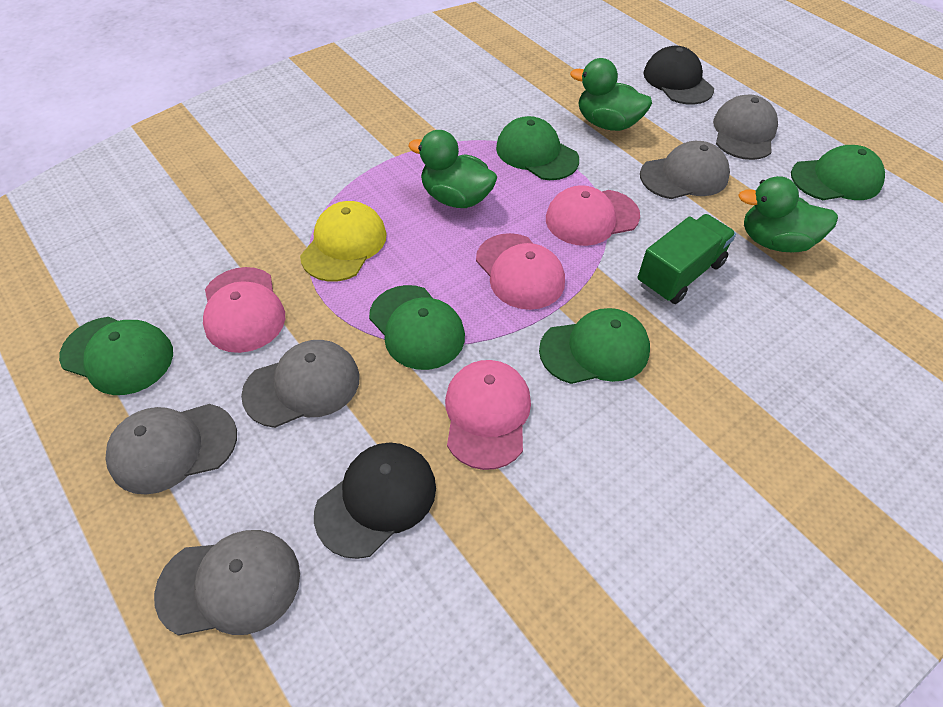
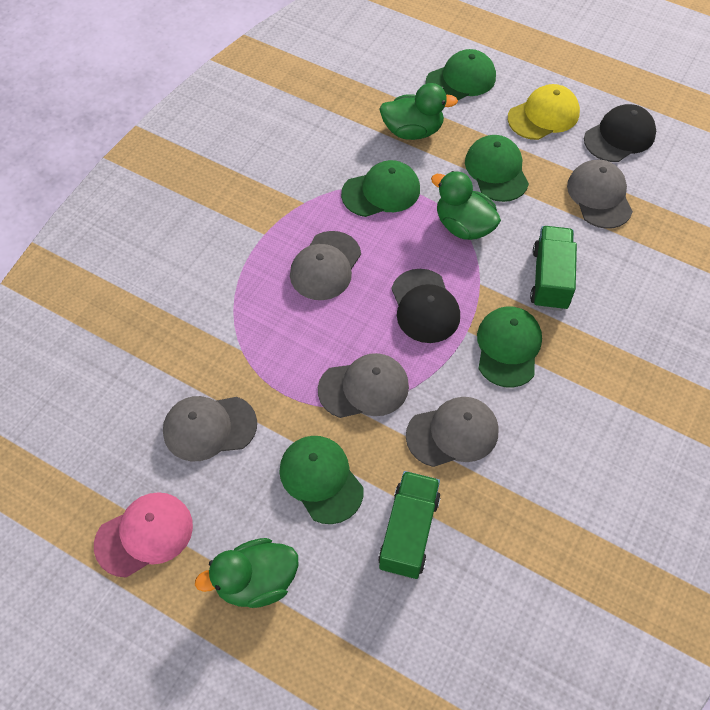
green truck: [638,214,736,304] = 1 -> [378,471,441,579] [530,226,577,311] = 2
pink cap: [203,267,285,353] [445,360,531,470] [476,233,565,310] [546,185,640,246] = 4 -> [94,492,193,577] = 1

